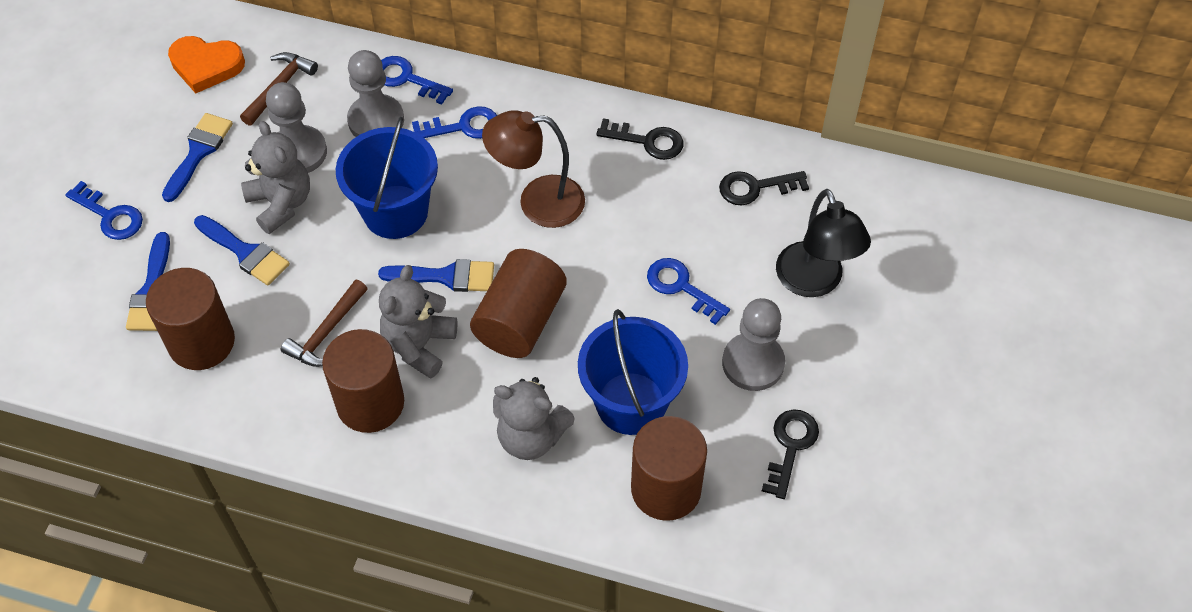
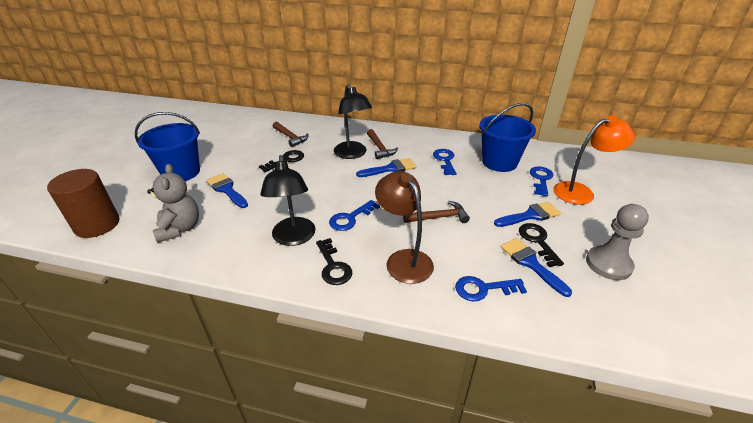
black lamp: [776,189,871,297] = 1 -> [260,155,315,246] [334,84,372,159] = 2
brown cylinder: [146,268,235,370] [322,329,404,433] [470,249,567,358] [631,416,707,521] = 4 -> [47,169,120,238] = 1
brown hammer: [240,52,318,126] [281,280,368,367] = 2 -> [273,122,309,147] [367,129,398,159] [403,201,470,223] = 3
grey pawn: [266,82,327,173] [347,50,404,137] [722,298,785,391] = 3 -> [586,204,649,280] = 1
grey teddy bear: [241,121,310,234] [379,265,458,379] [493,377,574,460] = 3 -> [147,164,199,243] = 1
orange heart: [168,36,245,94] = 1 -> none = 0
orange lamp: none = 0 -> [553,116,635,205] = 1

